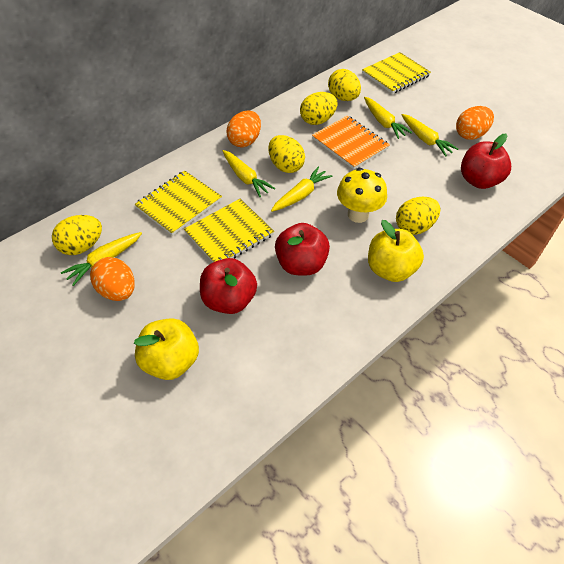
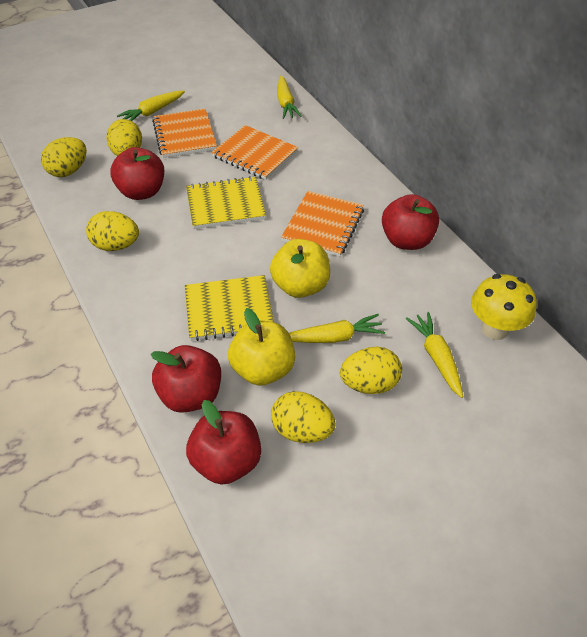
orange egg: [90,257,135,301] [226,111,261,147] [456,106,494,140] = 3 -> none = 0
orange notebook: [312,115,390,169] = 1 -> [152,109,217,158] [211,125,298,180] [281,191,364,257] = 3
red apple: [200,258,257,314] [275,223,330,276] [461,134,511,189] = 3 -> [110,147,164,200] [151,345,221,413] [186,400,261,485] [382,194,439,250] = 4
yellow carrot: [61,232,142,286] [223,150,276,197] [271,167,333,212] [364,97,412,139] [402,114,458,157] = 5 -> [117,91,185,121] [277,76,302,119] [289,314,385,343] [406,312,463,398] = 4
yellow notebook: [134,171,222,236] [184,199,274,262] [362,52,431,94] = 3 -> [185,275,274,341] [186,176,266,229] = 2

